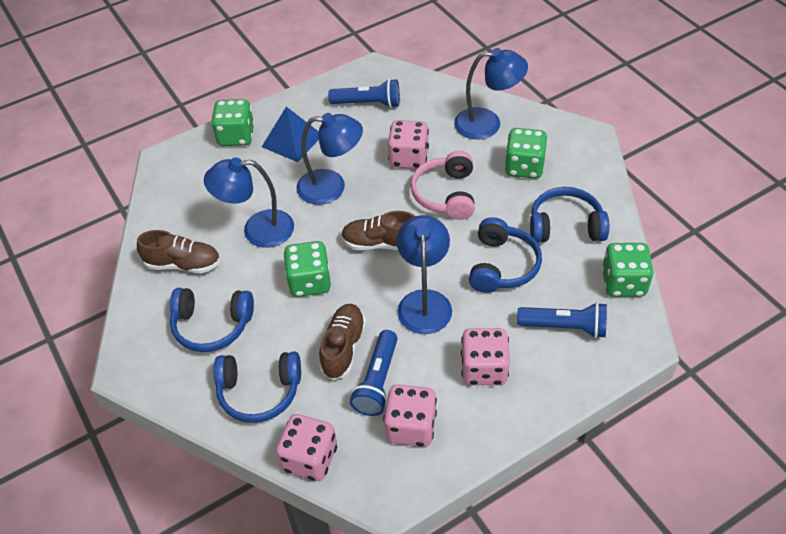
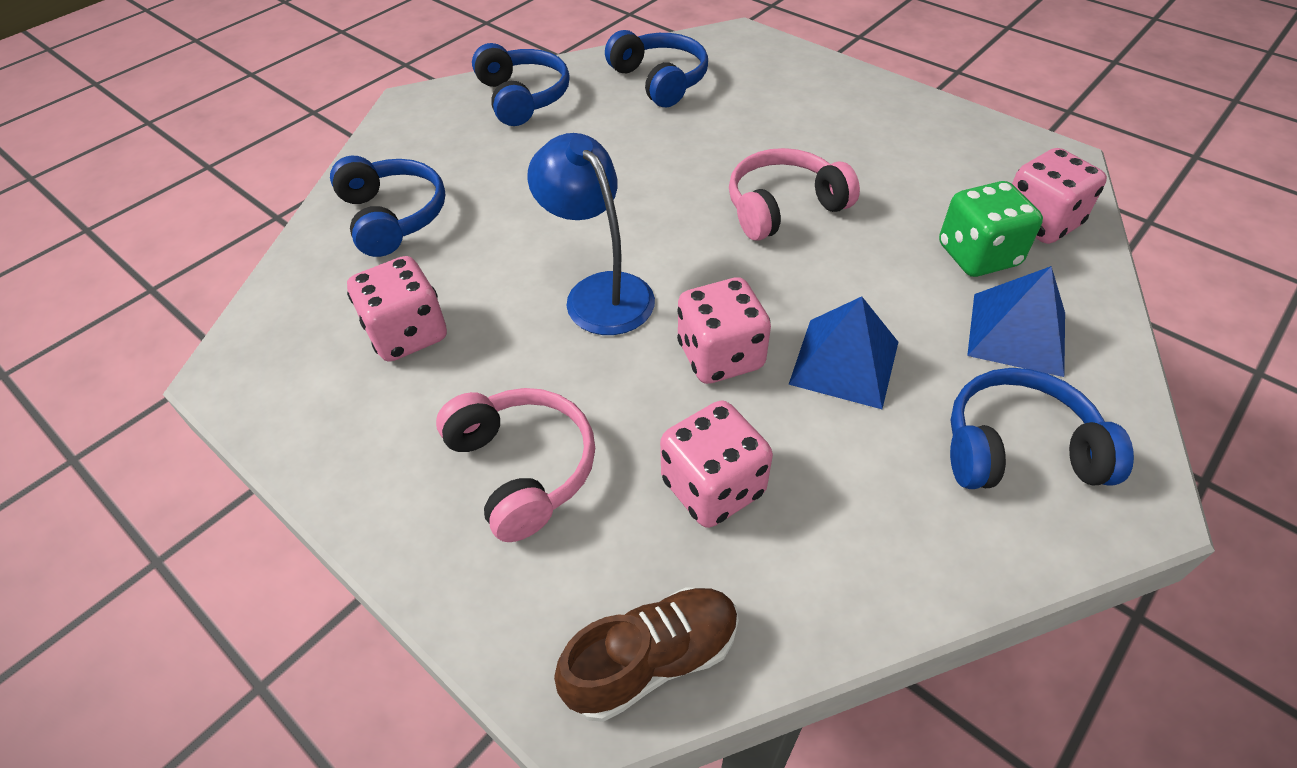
blue flashlight: [328,79,400,108] [350,330,398,416] [517,302,607,338] = 3 -> none = 0
blue lamp: [204,158,294,248] [296,113,363,205] [396,215,452,334] [454,48,528,139] = 4 -> [527,133,655,335] = 1
blue pyramid: [262,107,319,162] = 1 -> [788,296,898,409] [967,266,1065,377] = 2
brown shoe: [137,230,220,274] [319,304,366,380] [341,211,415,250] = 3 -> [554,587,739,722] = 1
green dice: [211,99,254,146] [283,241,331,297] [504,128,548,179] [602,243,654,297] = 4 -> [939,181,1043,277] = 1
pink headphones: [411,151,475,220] = 1 -> [436,388,595,542] [729,148,860,240] = 2

